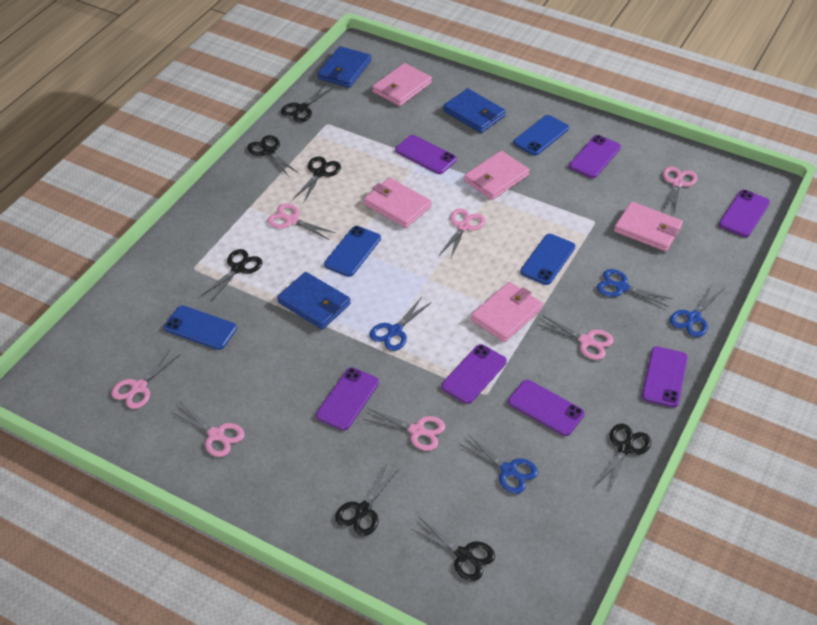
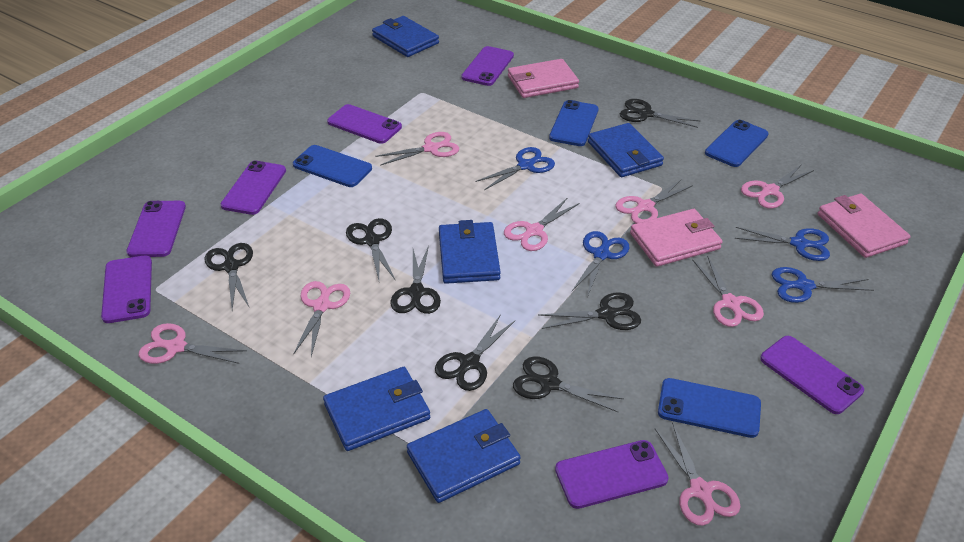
blue wallet: [277,272,351,329] [317,46,371,88] [443,88,506,133] = 3 -> [323,367,430,451] [372,16,439,57] [407,409,521,503] [439,220,501,284] [588,123,664,177] = 5
pink scissors: [111,349,181,409] [171,402,244,457] [267,203,335,240] [363,408,445,451] [439,208,485,260] [538,315,614,360] [663,166,697,214] = 7 -> [138,323,247,364] [293,281,350,357] [375,132,459,166] [504,197,579,251] [615,179,693,224] [655,422,741,526] [692,255,764,327] [741,164,814,209] = 8
pink wallet: [364,177,432,228] [372,63,432,106] [464,151,530,200] [471,282,543,342] [614,202,683,251] = 5 -> [508,59,579,98] [630,209,723,267] [818,194,910,258] = 3

